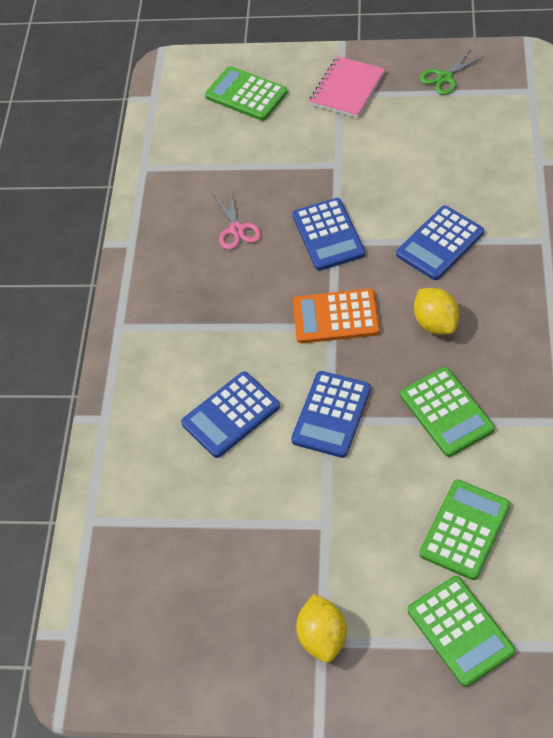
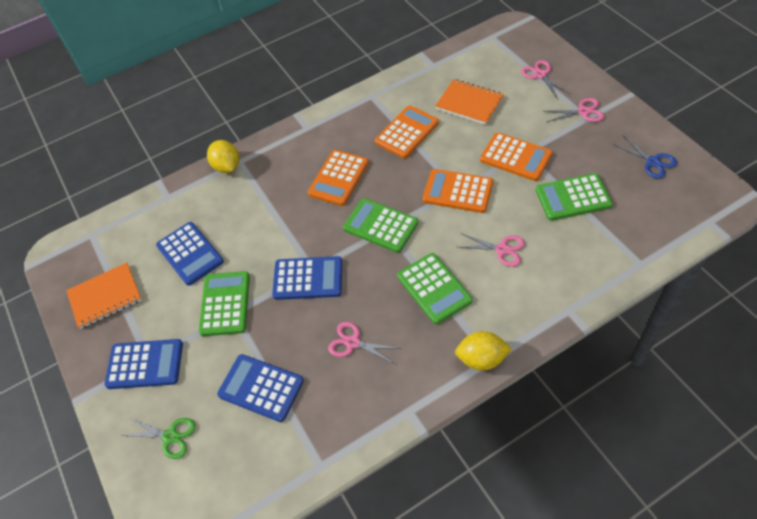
blue scissors: none = 0 -> [613,136,677,179] = 1
orange calculator: [293,289,380,344] = 1 -> [308,150,369,206] [375,106,439,158] [423,169,493,213] [480,132,553,181] = 4
orange notebook: none = 0 -> [66,263,142,329] [435,79,504,125] = 2
pink notebook: [309,56,385,118] = 1 -> none = 0
pink scissors: [213,190,261,250] = 1 -> [328,322,401,364] [460,233,525,267] [521,60,570,99] [545,98,604,122] = 4

